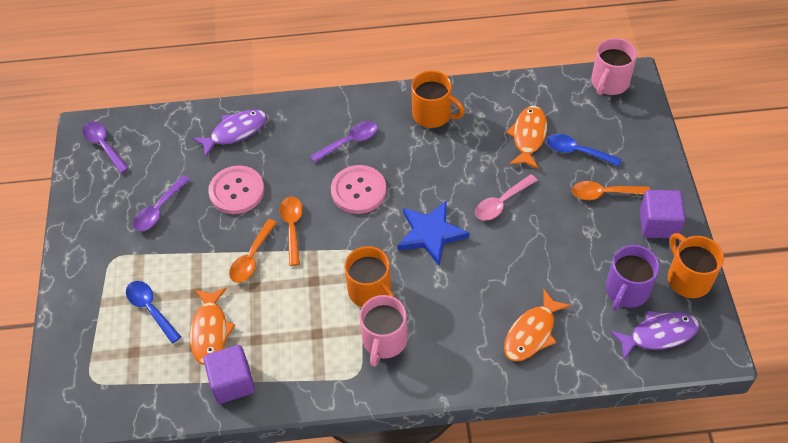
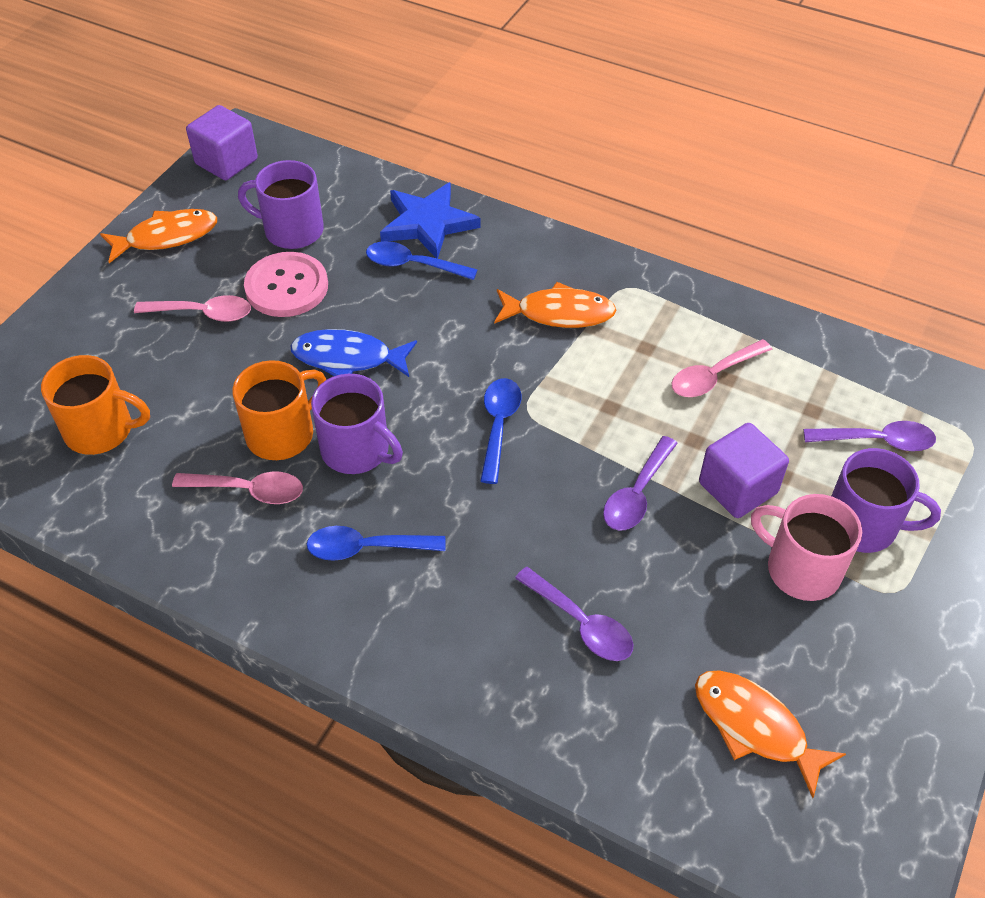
blue fish: none = 0 -> [290,329,417,377] = 1
blue spoon: [126,281,181,344] [547,134,622,166] = 2 -> [307,526,446,561] [366,241,477,280] [480,378,521,484] = 3
orange mug: [344,246,395,307] [411,70,465,128] [668,233,724,298] = 3 -> [41,355,150,455] [232,360,327,460] = 2
orange spoon: [229,219,277,283] [279,196,303,266] [572,181,650,200] = 3 -> none = 0
pink button: [208,166,264,214] [331,165,386,214] = 2 -> [244,252,328,317] = 1
pink mug: [359,295,408,367] [591,38,637,95] = 2 -> [751,494,862,601] = 1
pink spoon: [475,174,538,221] = 1 -> [134,295,251,322] [172,471,303,504] [671,339,772,397] = 3
purple fish: [193,110,267,157] [610,311,700,360] = 2 -> none = 0
purple mug: [606,245,659,311] = 1 -> [238,160,324,249] [311,374,403,474] [831,448,941,553] = 3

